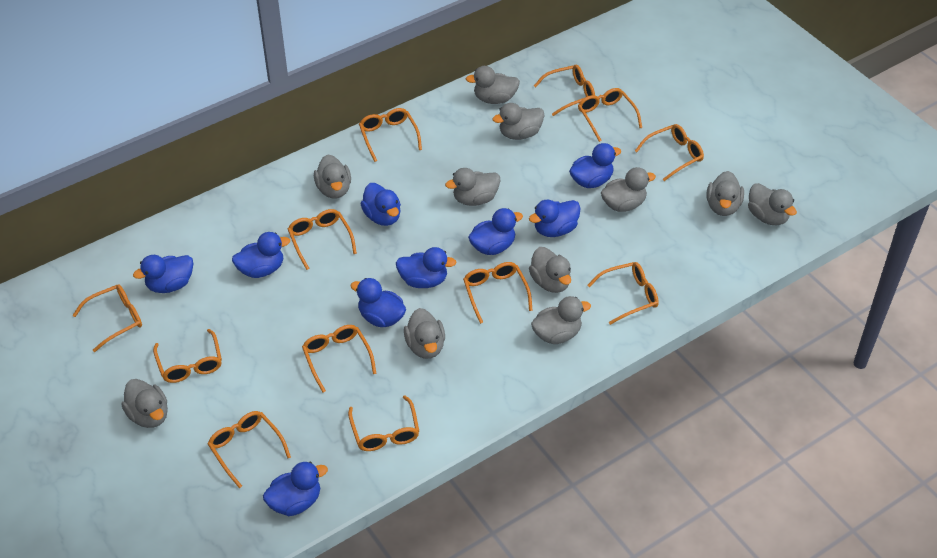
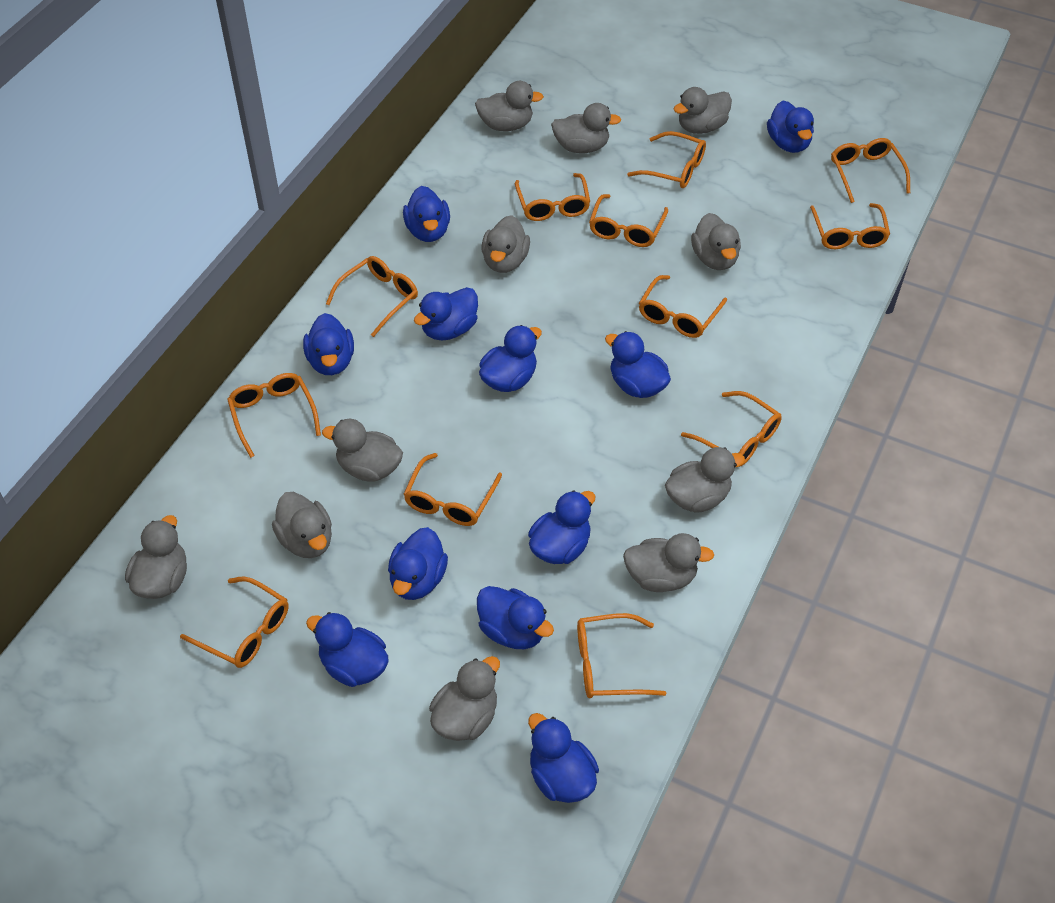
blue duck: [133,255,193,293] [232,232,290,278] [263,461,328,516] [350,278,406,327] [360,183,401,226] [396,247,457,288] [468,208,523,255] [529,200,581,237] [569,143,621,188] = 9 -> [303,313,354,375] [306,612,389,687] [388,527,448,600] [403,186,450,242] [414,287,478,340] [477,586,554,649] [479,325,542,392] [528,490,595,564] [528,713,599,803] [605,331,671,398] [767,101,814,153] = 11

